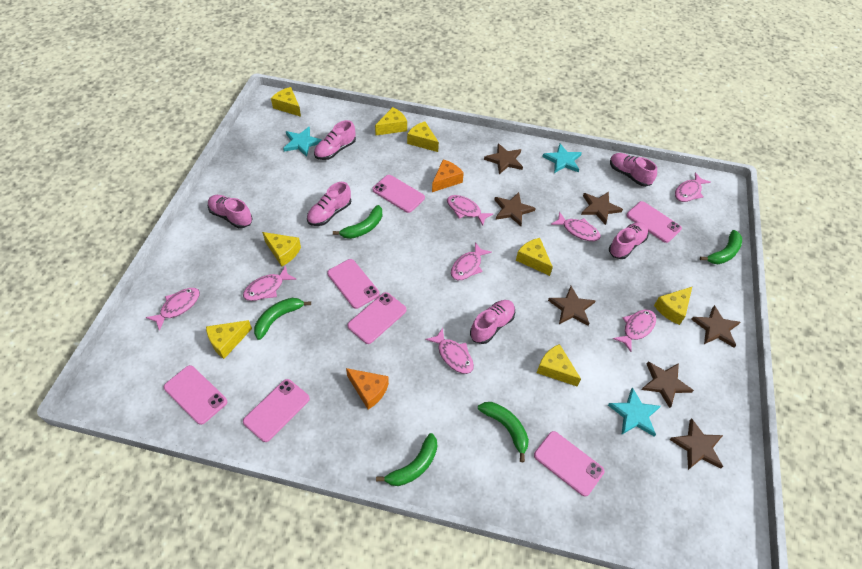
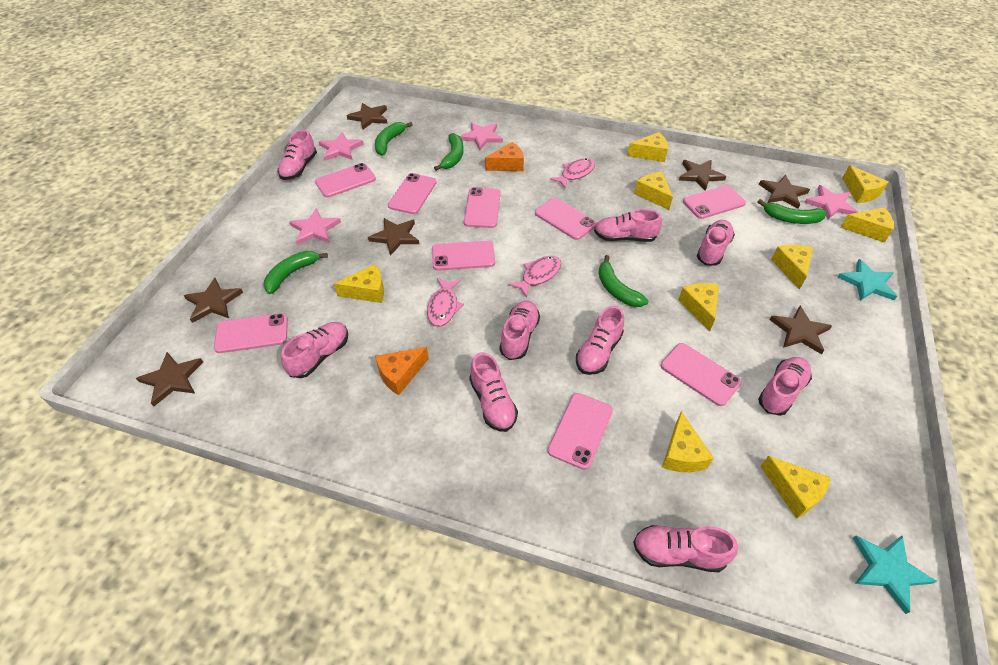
pink fish: [146,288,200,331] [243,265,297,301] [426,328,474,374] [447,195,493,226] [451,242,492,280] [551,212,601,241] [613,310,656,352] [675,172,711,202] = 8 -> [427,278,464,327] [508,256,561,297] [550,158,595,189] = 3
pink phone: [164,365,227,425] [243,379,310,442] [327,259,380,309] [347,292,407,344] [372,175,425,213] [534,431,604,497] [627,201,682,243] = 7 -> [214,313,288,353] [315,163,376,197] [388,173,437,214] [432,241,495,271] [464,187,501,228] [535,198,597,240] [548,393,613,470] [660,343,742,406] [683,185,746,219] = 9
pink shoe: [208,195,253,228] [307,182,351,226] [314,120,356,160] [470,300,515,344] [609,222,649,259] [610,153,657,187] = 6 -> [278,130,317,180] [281,322,348,378] [469,352,518,432] [499,301,540,360] [576,306,624,375] [594,209,662,242] [633,525,738,572] [697,220,735,266] [758,357,812,416] = 9
pink star: none = 0 -> [289,208,341,245] [319,132,363,161] [460,122,503,150] [805,185,858,220] = 4
turquoise star: [283,126,322,157] [542,144,582,173] [608,387,661,436] = 3 -> [838,259,897,301] [853,535,937,614] = 2
yellow cheese: [206,320,252,359] [262,232,301,267] [271,87,301,117] [375,107,407,135] [407,121,439,152] [516,238,553,276] [537,344,581,386] [654,287,692,325] = 8 -> [334,264,384,303] [627,132,668,162] [634,172,673,210] [662,411,714,472] [678,283,719,332] [760,456,831,519] [771,245,813,290] [840,207,894,243] [842,165,888,203] = 9

